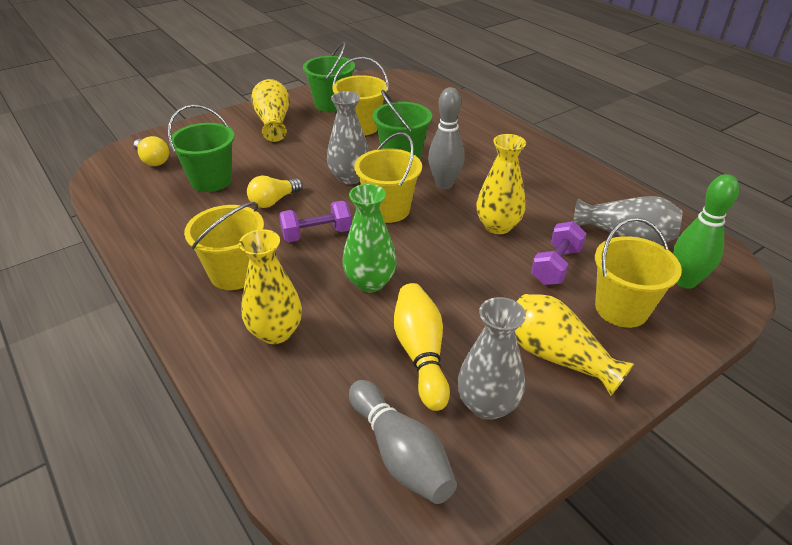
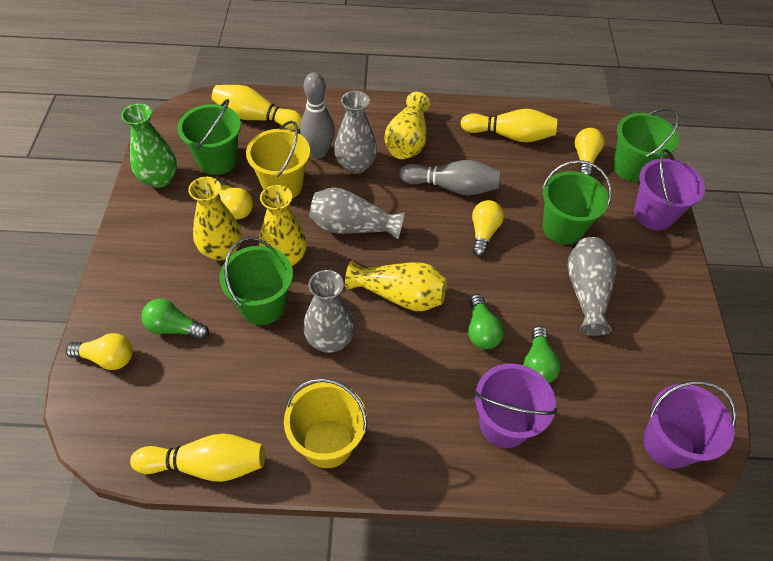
green bowling pin: [673,174,739,289] = 1 -> none = 0
green bucket: [168,104,235,192] [303,42,355,112] [372,90,432,159] = 3 -> [178,99,241,175] [220,237,293,325] [542,160,611,244] [613,108,679,182] = 4
green light bulb: none = 0 -> [141,299,209,340] [468,294,504,349] [523,326,560,383] = 3
grey vase: [327,91,369,185] [458,297,526,420] [574,196,683,245] = 3 -> [303,270,355,353] [309,187,405,239] [334,91,377,174] [567,237,617,336] = 4
purple bucket: none = 0 -> [474,363,557,448] [634,149,705,230] [643,381,736,469] = 3
purple dumbbell: [279,201,352,242] [531,221,587,285] = 2 -> none = 0
yellow bowling pin: [394,283,450,411] = 1 -> [130,433,265,482] [212,85,302,130] [460,109,557,143] = 3
yellow bucket: [184,202,264,290] [332,57,389,136] [354,132,422,223] [595,218,682,328] = 4 -> [246,120,310,198] [284,378,367,468] = 2
yellow light bulb: [134,136,169,166] [247,176,303,208] = 2 -> [66,333,133,370] [218,179,253,219] [472,200,504,257] [575,128,604,176] = 4

